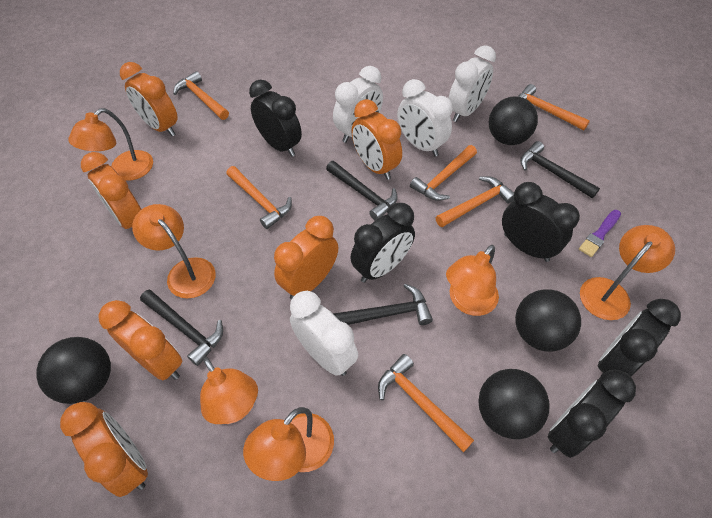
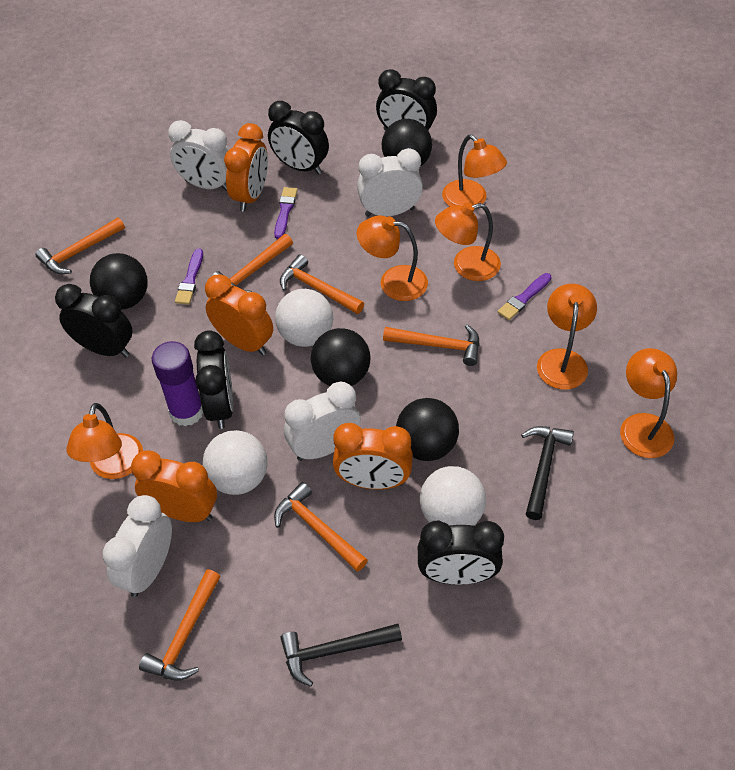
black hammer: [140,290,223,366] [326,161,398,221] [333,284,433,325] [520,141,600,198] = 4 -> [280,624,402,687] [521,426,574,520] = 2
orange clock: [60,402,148,497] [81,152,142,229] [98,300,182,380] [120,62,178,136] [274,216,338,299] [352,99,402,180] = 6 -> [131,451,217,522] [205,274,273,355] [224,123,268,212] [333,423,413,489] = 4
purple brush: [579,210,621,257] = 1 -> [175,249,203,305] [274,187,297,239] [498,273,552,320] = 3
purple glue stick: none = 0 -> [152,341,203,426] = 1
white ball: none = 0 -> [203,430,267,495] [275,289,333,347] [420,466,486,526] = 3

